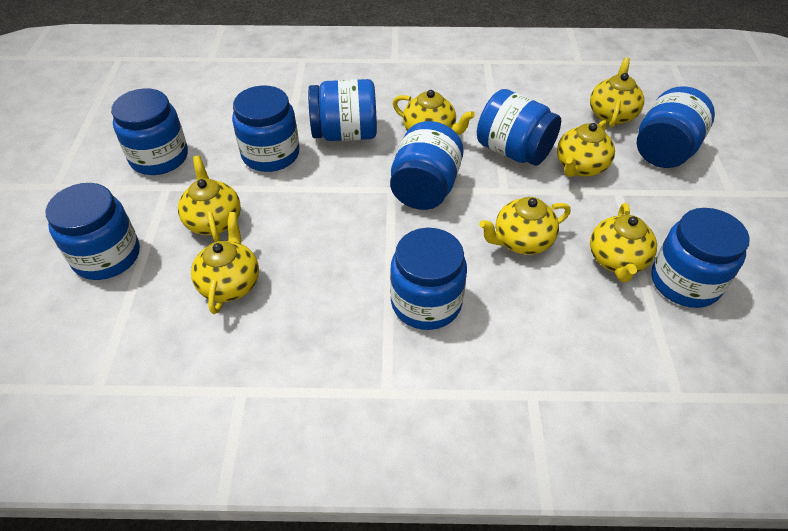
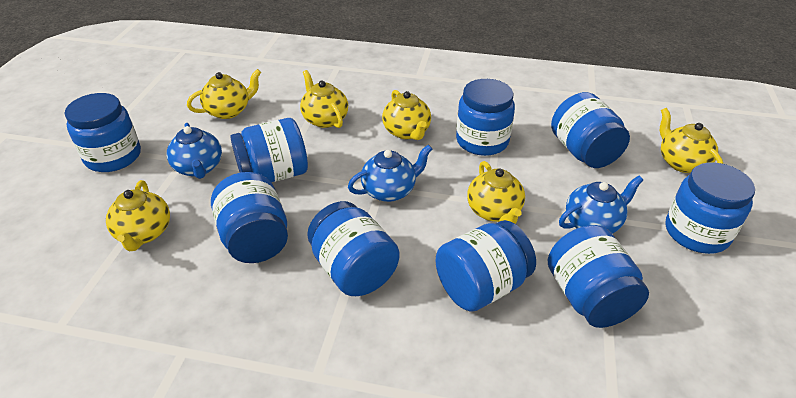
blue teapot: none = 0 -> [167,123,222,179] [348,145,432,202] [559,175,643,234] = 3
yellow teapot: [178,156,241,242] [191,212,259,314] [393,90,475,135] [479,197,571,255] [557,120,615,177] [590,58,644,128] [590,203,657,283] = 7 -> [106,180,170,251] [187,69,261,119] [300,70,348,128] [382,90,431,140] [467,161,525,224] [660,108,723,173] = 6

